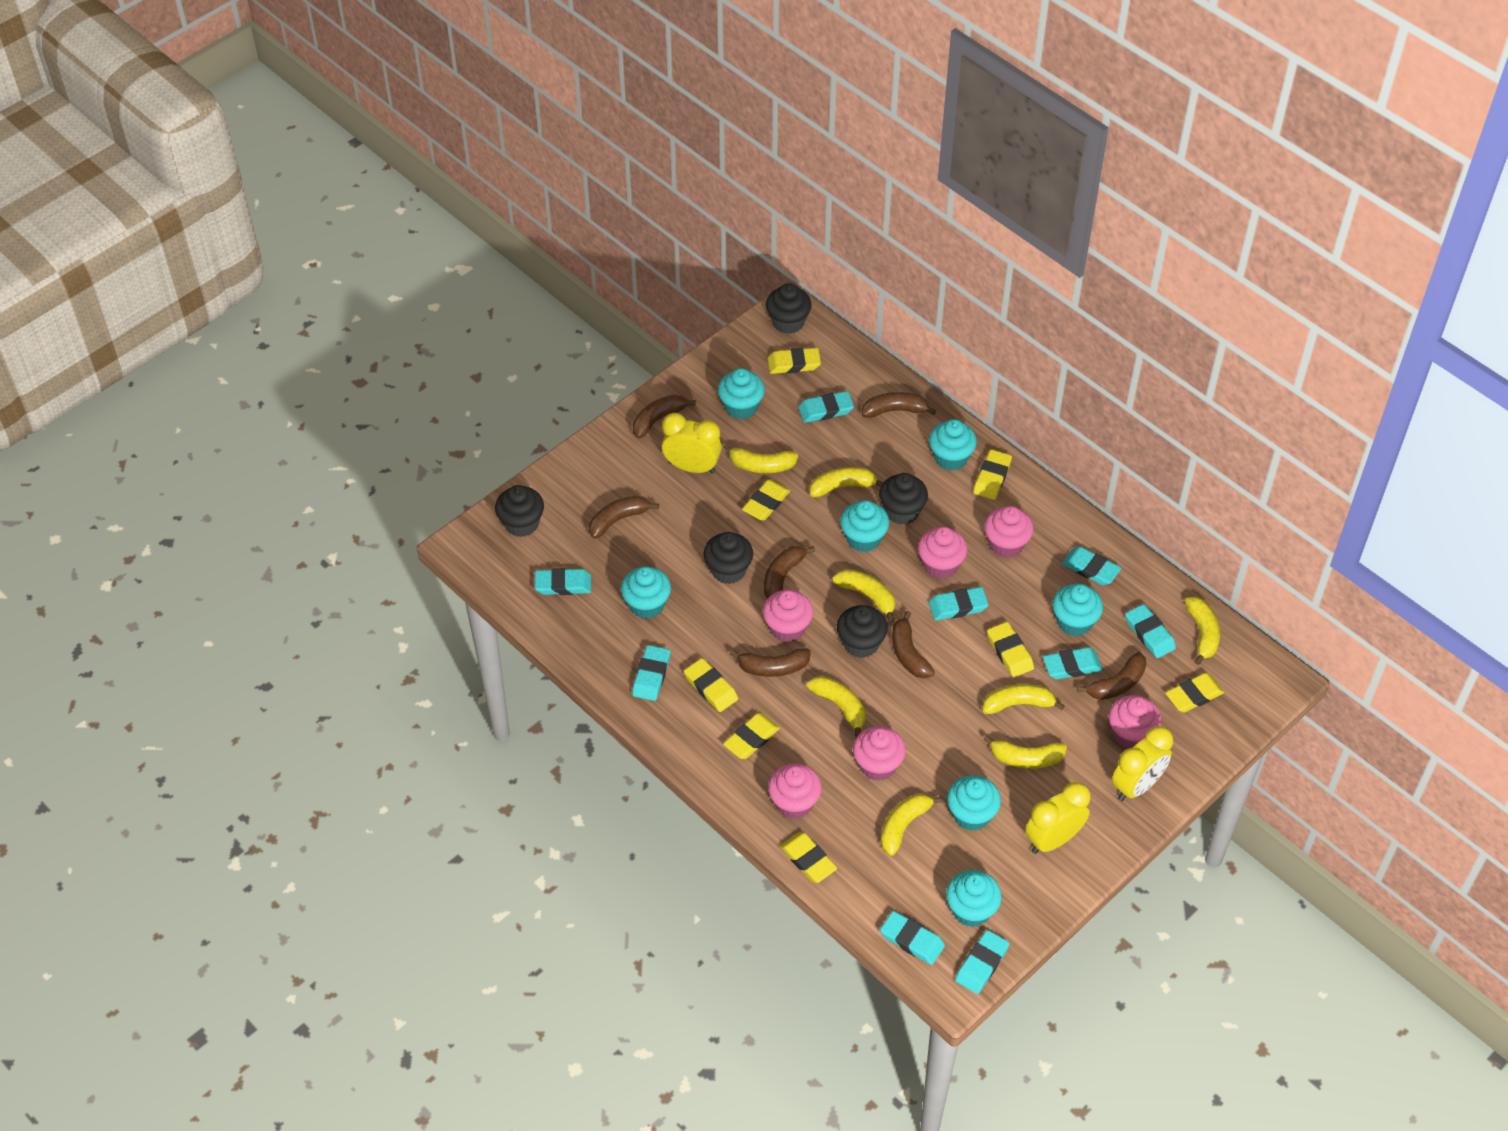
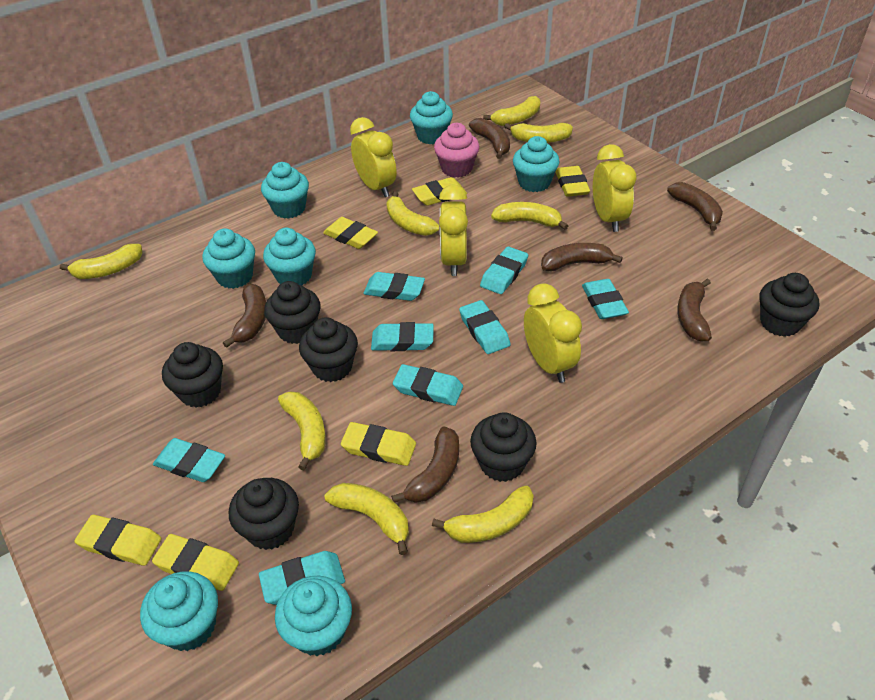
black cupcake: [495,485,544,537] [703,532,753,584] [766,283,812,334] [837,605,888,658] [879,473,928,525] = 5 -> [162,342,223,408] [229,478,299,550] [264,281,320,344] [299,317,358,382] [470,412,537,482] [760,273,819,337] = 6
brown banana: [589,496,659,539] [633,394,696,438] [730,648,811,677] [764,546,815,599] [862,392,936,418] [892,611,935,678] [1077,652,1146,700] = 7 -> [223,284,266,348] [391,426,459,503] [469,118,510,159] [541,243,623,272] [667,182,723,231] [677,279,712,341] = 6
pink cupcake: [763,590,813,642] [768,763,822,819] [853,726,906,781] [918,527,967,579] [984,506,1034,558] [1109,695,1161,749] = 6 -> [434,123,479,178] = 1
turquoise eraser: [535,568,591,595] [632,645,670,701] [798,391,854,423] [880,911,945,965] [929,587,989,620] [955,930,1009,994] [1043,647,1102,679] [1062,547,1121,585] [1125,604,1176,658] = 9 -> [153,438,225,482] [259,551,345,605] [364,272,425,301] [371,322,434,351] [393,364,463,406] [459,300,511,354] [480,246,528,294] [582,279,629,319] = 8
yellow clock: [662,413,722,474] [1025,782,1091,854] [1112,726,1173,801] = 3 -> [350,117,397,197] [439,184,468,276] [524,283,582,383] [593,144,636,232] = 4
yellow eraser: [684,658,738,712] [723,713,780,759] [742,480,790,521] [768,348,821,374] [780,832,837,883] [973,449,1012,500] [987,622,1034,677] [1166,673,1224,713] = 8 -> [75,515,161,566] [152,534,239,591] [323,217,378,249] [341,422,416,466] [412,177,467,206] [556,166,590,197] = 6

